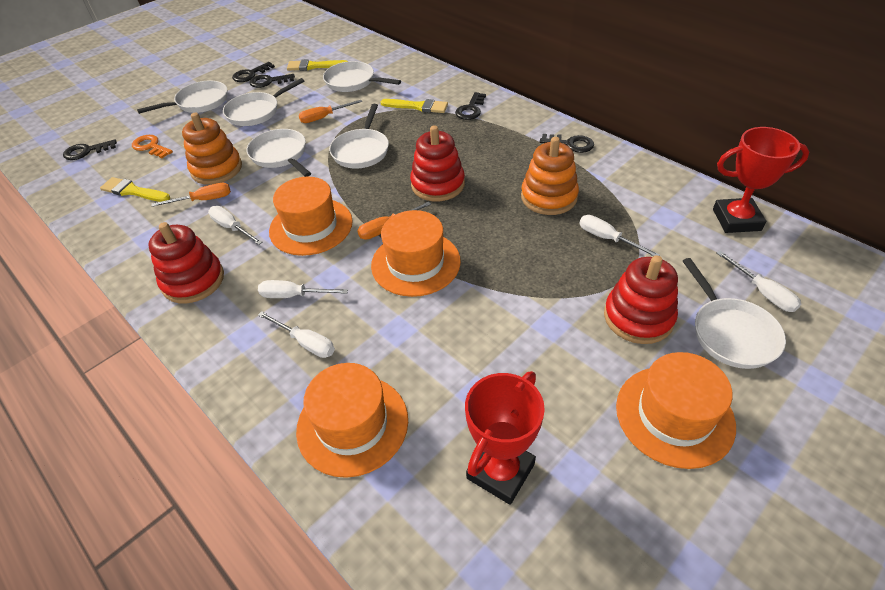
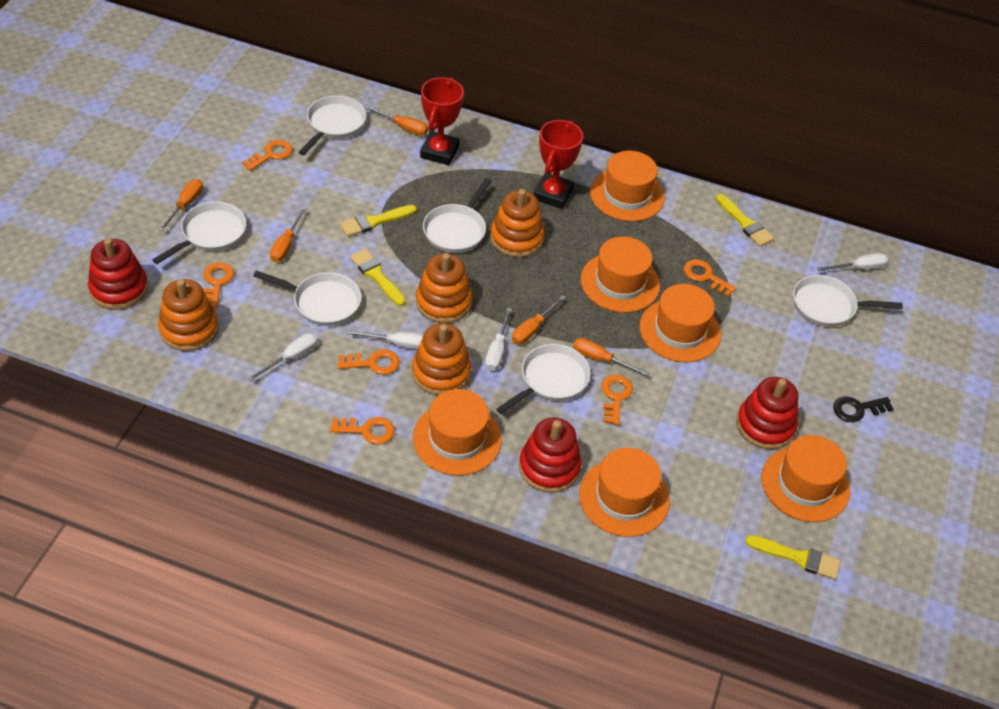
black key: [63,139,117,160] [232,62,275,82] [249,74,295,88] [455,92,486,120] [540,134,594,153] = 5 -> [833,396,894,422] = 1
orange hat: [269,177,353,256] [296,363,408,478] [371,210,461,297] [616,352,736,469] = 4 -> [413,389,502,476] [579,448,670,537] [581,237,660,313] [590,151,665,222] [639,284,721,362] [761,435,850,522] = 6
orange key: [132,135,173,158] = 1 -> [203,262,234,308] [242,140,293,171] [330,417,395,444] [338,349,400,375] [602,375,633,425] [684,259,736,297] = 6
orange screwdriver: [151,183,231,207] [299,100,362,123] [357,202,431,240] = 3 -> [158,179,203,231] [270,207,306,262] [365,106,428,136] [512,295,566,344] [573,338,650,377] = 5
orange stacking toy: [182,113,242,185] [521,137,579,215] = 2 -> [158,279,219,351] [412,323,471,395] [416,253,472,323] [490,189,544,258] = 4
white screwdriver: [208,206,263,245] [258,280,348,298] [258,311,335,358] [579,215,660,256] [717,251,801,312] = 5 -> [247,333,318,381] [346,330,424,349] [485,308,512,371] [817,253,888,271] = 4
yellow brush: [100,177,170,202] [287,59,348,71] [381,99,448,113] = 3 -> [340,205,417,237] [350,248,406,306] [716,194,774,247] [745,535,841,580] = 4

